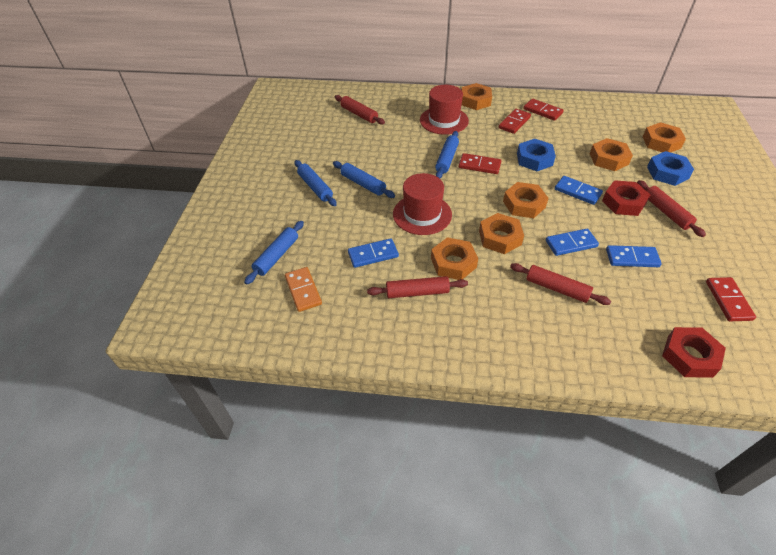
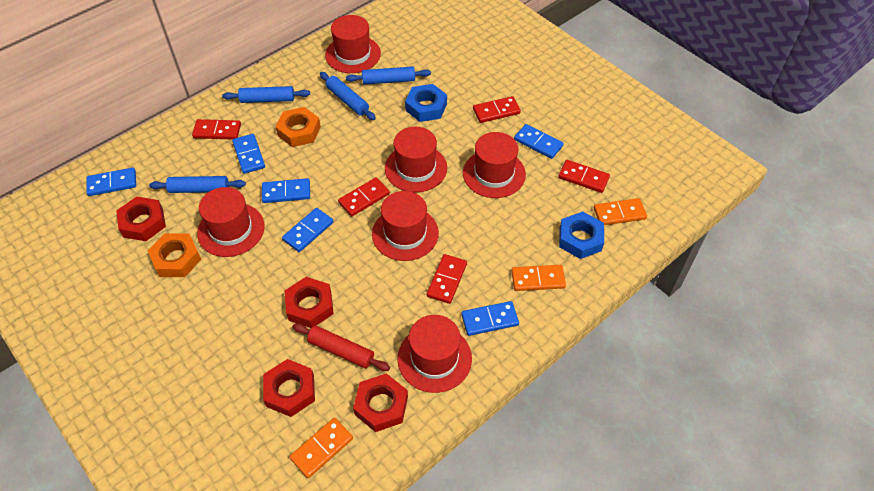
blue domino: [348,238,399,268] [546,229,599,256] [555,176,603,205] [606,245,662,267] = 4 -> [86,168,136,196] [232,134,265,174] [262,178,310,203] [282,208,334,252] [461,301,519,336] [514,124,564,159] = 6
orange domino: [285,267,322,312] = 1 -> [290,418,353,478] [511,265,566,291] [594,198,647,225] = 3
orange nut: [431,237,478,280] [462,83,492,110] [479,213,524,254] [503,182,548,218] [590,138,633,171] [643,122,686,152] = 6 -> [148,233,201,277] [276,107,321,147] = 2
red domino: [459,153,501,174] [499,109,531,134] [523,99,564,121] [706,277,756,321] = 4 -> [192,119,241,140] [338,177,390,217] [427,254,467,304] [473,96,521,123] [558,160,610,193] = 5
red hat: [393,173,452,235] [420,85,469,135] = 2 -> [197,187,265,257] [325,15,381,73] [372,191,439,261] [385,127,447,193] [397,315,472,393] [463,132,526,198] = 6
red nut: [602,180,650,216] [662,327,726,378] = 2 -> [116,196,166,241] [263,359,315,417] [285,277,334,328] [353,373,408,432] = 4
red rolling pin: [335,95,385,125] [367,276,468,298] [510,263,611,305] [637,180,706,237] = 4 -> [293,323,390,371] = 1

